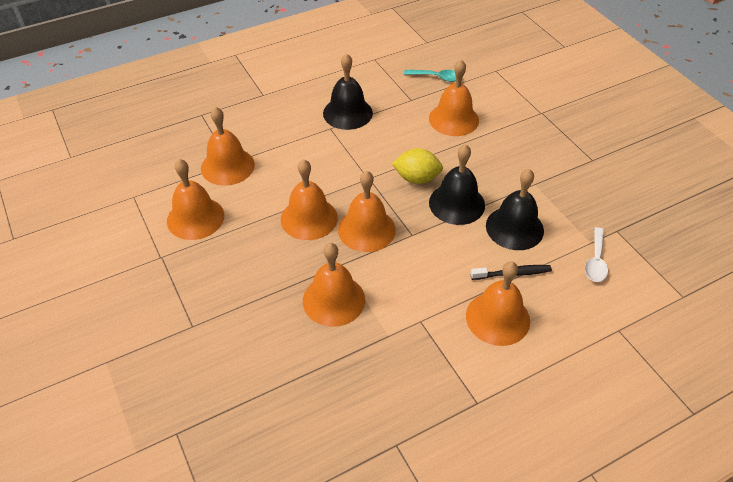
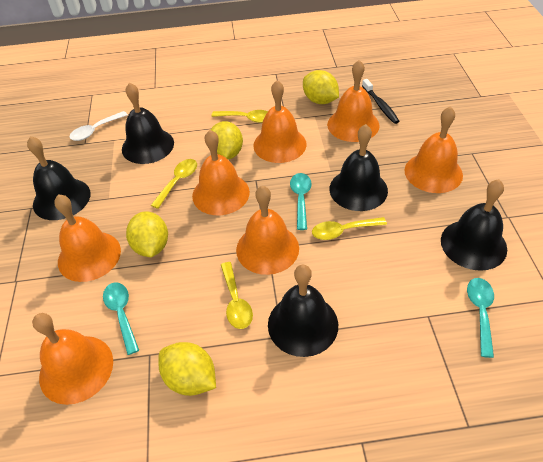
black bell: [323,53,373,130] [429,144,485,225] [486,169,544,250] = 3 -> [27,136,90,220] [122,82,174,164] [268,264,338,357] [329,124,388,211] [441,179,507,271] = 5
turquoise spoon: [404,70,456,82] = 1 -> [103,282,139,355] [290,173,312,230] [467,278,494,358] = 3
yellow lemon: [392,148,443,184] = 1 -> [126,211,168,257] [158,342,216,396] [211,121,243,159] [303,70,339,104] = 4
yellow spoon: none = 0 -> [151,159,197,209] [211,110,268,123] [221,262,253,329] [312,217,387,240] = 4

